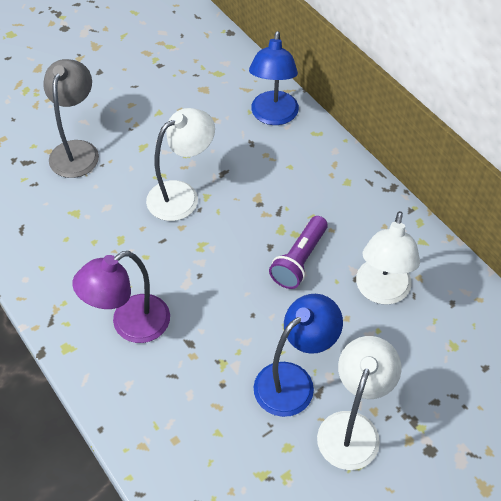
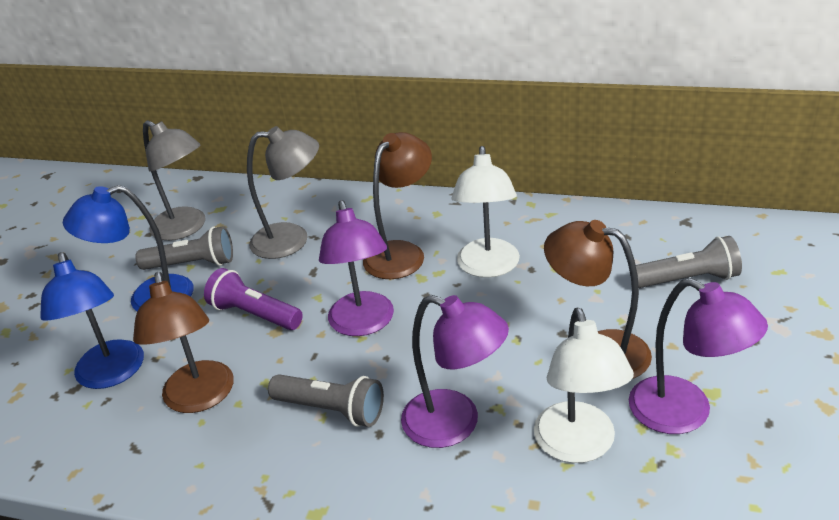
brown lamp: none = 0 -> [133,272,234,413] [363,132,432,279] [544,220,652,379] = 3
grey flashlight: none = 0 -> [135,226,233,270] [268,374,384,427] [636,236,742,288] = 3
grey lamp: [43,59,99,178] = 1 -> [143,120,205,241] [247,126,319,259] = 2
purple lamp: [72,251,170,343] = 1 -> [319,200,394,336] [401,295,509,448] [629,278,768,434] = 3
white lamp: [146,108,215,221] [317,336,402,470] [356,211,420,305] = 3 -> [452,146,520,278] [534,307,634,463] = 2

